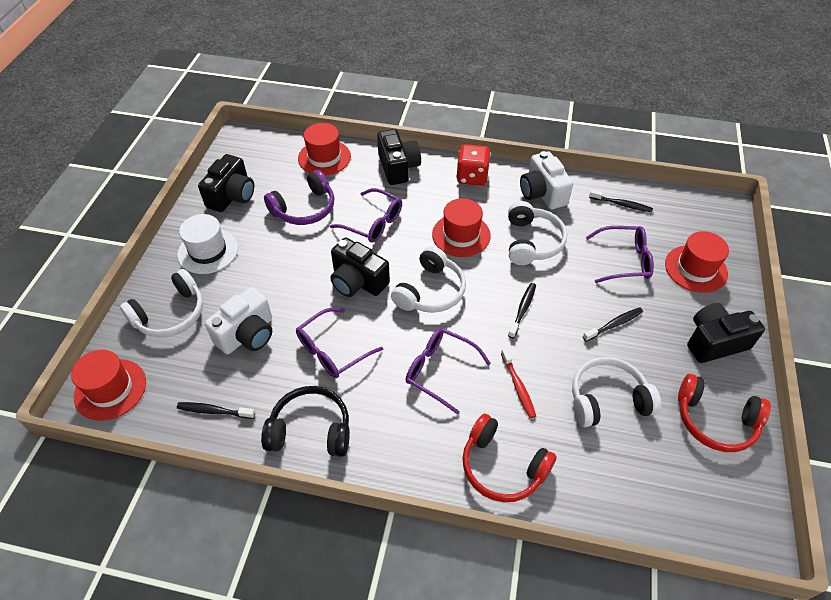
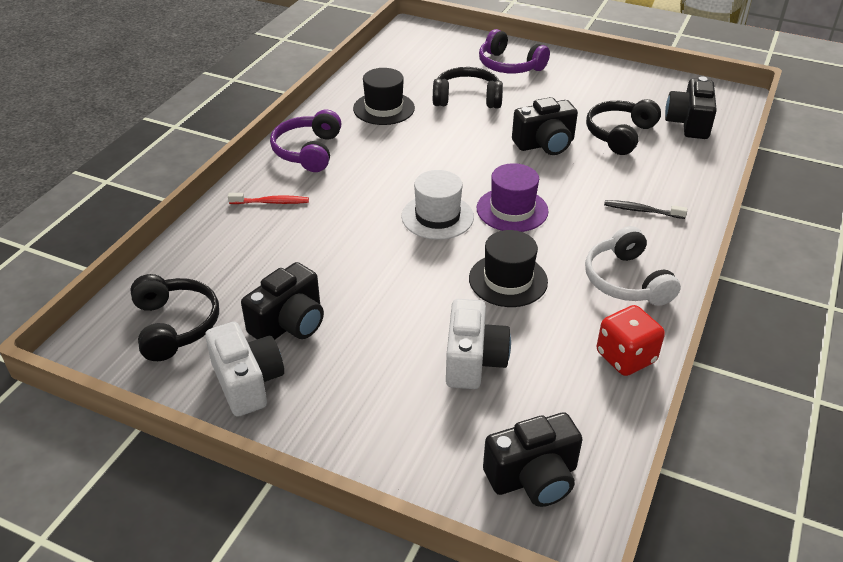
black hat: none = 0 -> [353,68,415,125] [469,230,548,307] = 2
black headphones: [261,386,350,457] = 1 -> [130,274,219,361] [433,67,503,109] [586,99,661,155] = 3
black toothbrush: [177,402,255,419] [508,283,536,338] [583,307,643,341] [589,189,653,212] = 4 -> [604,200,687,219] = 1
purple glasses: [296,308,383,378] [330,188,402,243] [406,328,491,415] [586,226,654,283] = 4 -> none = 0
purple hat: none = 0 -> [477,163,549,232] = 1
purple headphones: [264,170,334,225] = 1 -> [270,109,341,172] [479,29,550,73] = 2
red hat: [71,350,146,421] [298,123,351,175] [432,198,491,257] [665,231,729,293] = 4 -> none = 0
red headphones: [462,414,557,502] [678,374,771,452] = 2 -> none = 0
white headphones: [120,269,203,338] [391,246,466,313] [508,201,567,265] [572,357,661,427] = 4 -> [585,226,681,306] = 1

